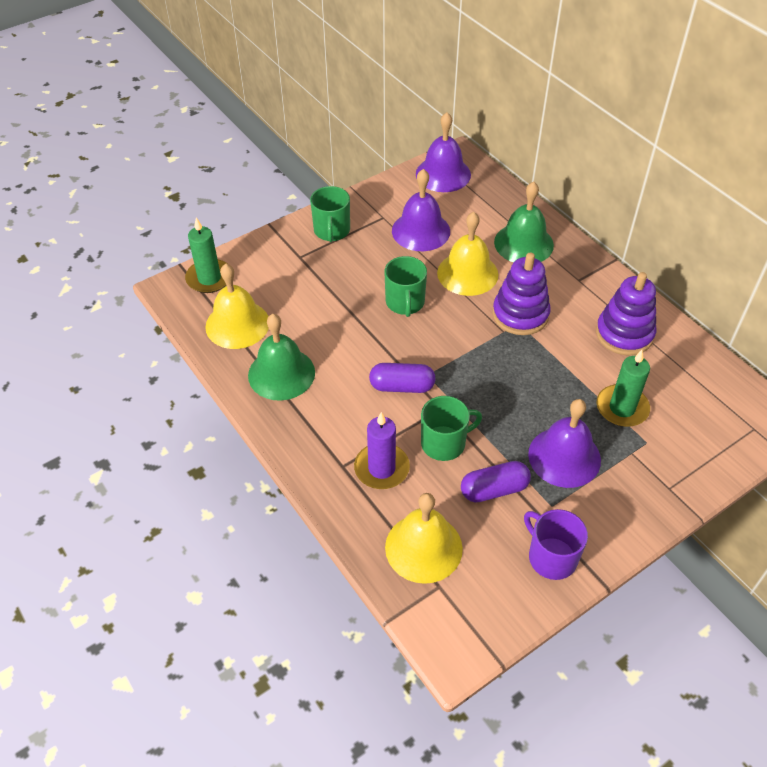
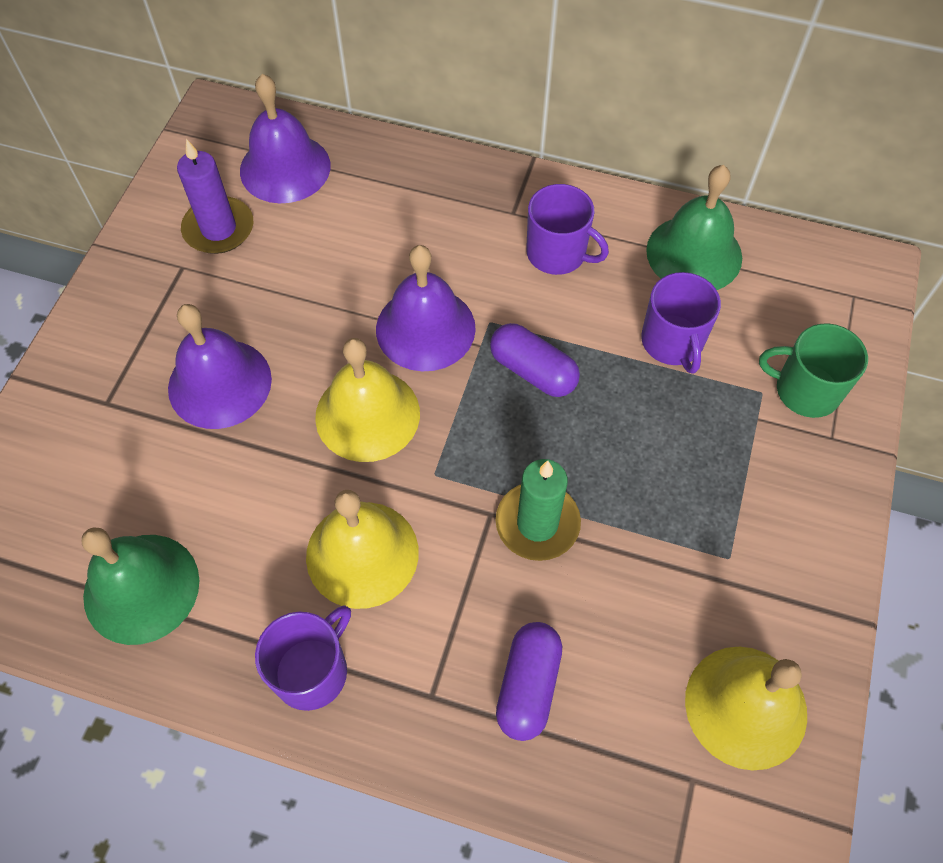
green candle: [185,218,227,293] [597,350,650,427] = 2 -> [496,459,581,561] = 1
green mug: [310,186,350,242] [384,256,427,317] [421,396,482,461] = 3 -> [759,324,868,418] = 1
purple mug: [524,509,588,580] = 1 -> [255,606,351,711] [526,184,609,275] [641,272,721,374] = 3
purple stacking toy: [493,253,551,335] [596,272,656,355] = 2 -> none = 0

